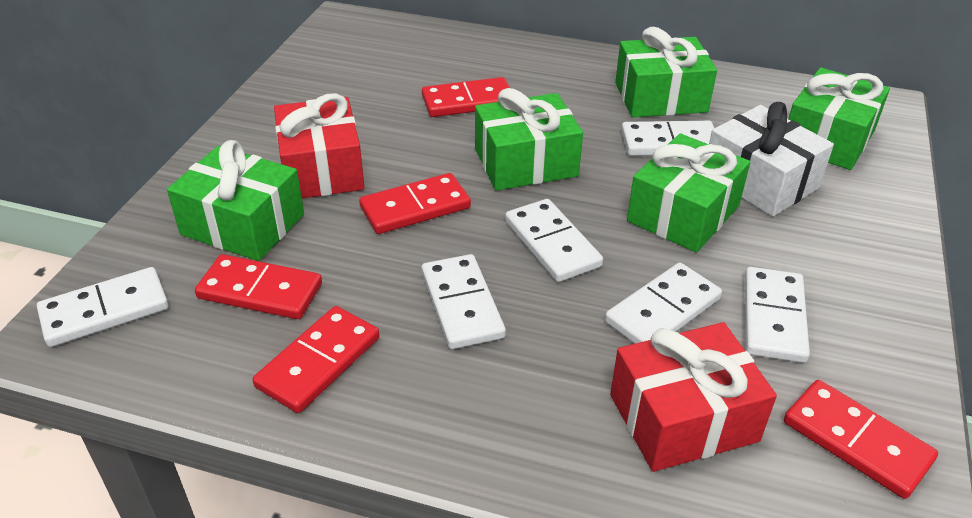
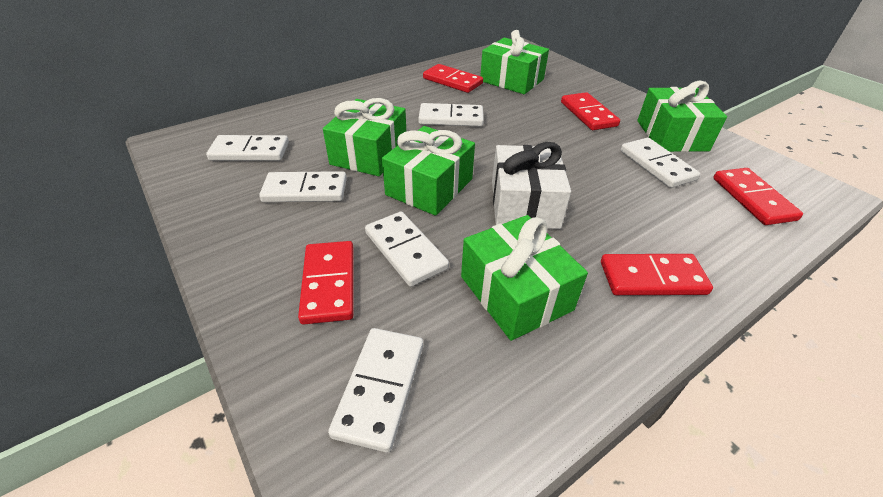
red gift: [274,93,365,198] [610,322,777,472] = 2 -> none = 0

